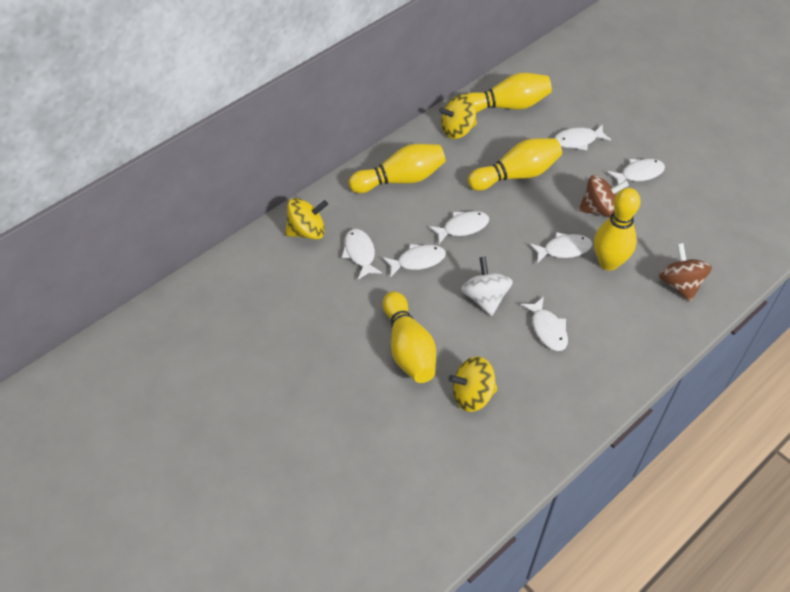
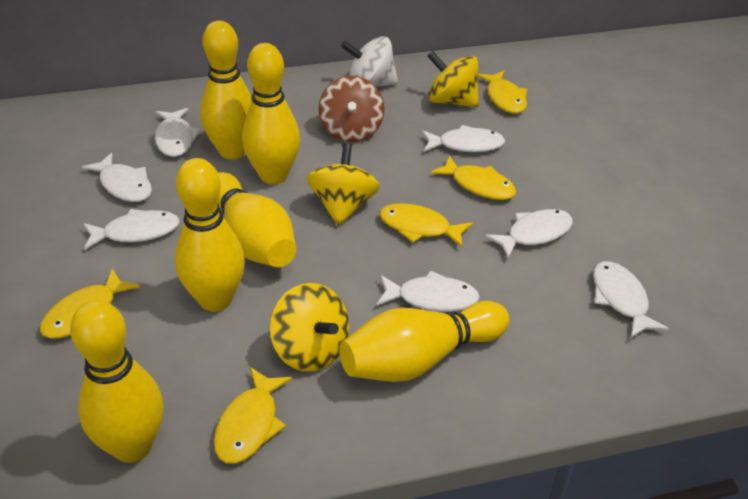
brown spinning top: [579,175,629,218] [659,243,712,302] = 2 -> [318,76,385,142] = 1
yellow bowling pin: [349,144,446,193] [383,291,436,383] [465,73,552,113] [468,138,562,191] [594,188,641,271] = 5 -> [70,300,163,463] [175,158,245,312] [200,21,252,159] [218,172,296,267] [242,43,300,184] [339,301,509,382] = 6
yellow fish: none = 0 -> [40,268,140,339] [214,367,292,464] [379,203,473,247] [430,156,516,200] [478,71,527,113] = 5

